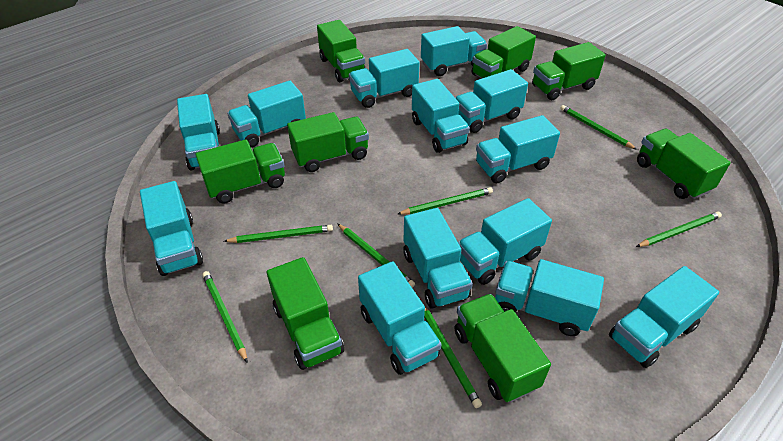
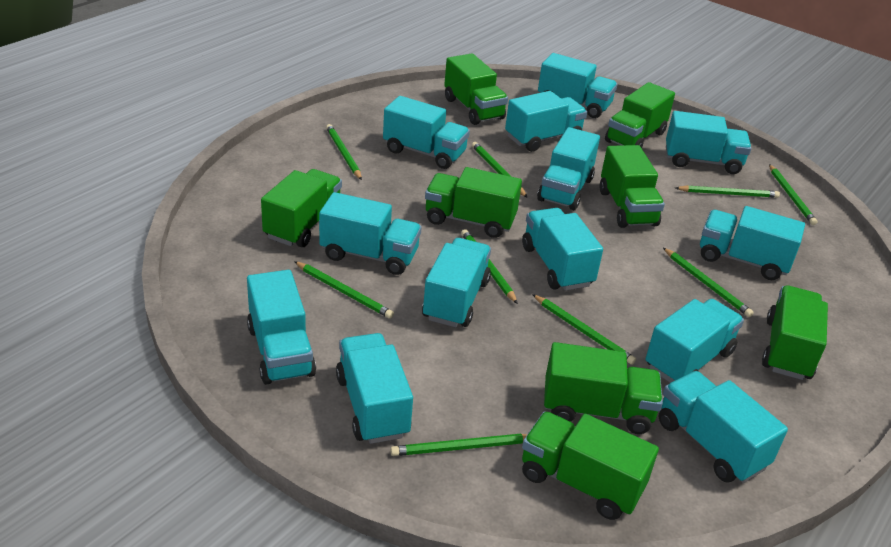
green pencil: [202,271,248,363] [224,225,333,243] [337,223,415,288] [398,187,493,215] [423,304,482,408] [560,105,637,150] [636,212,722,247] = 7 -> [294,261,394,319] [326,124,362,180] [390,434,527,456] [461,229,518,304] [472,142,528,198] [532,294,636,365] [663,248,754,317] [675,185,780,198] [769,164,817,225] = 9

